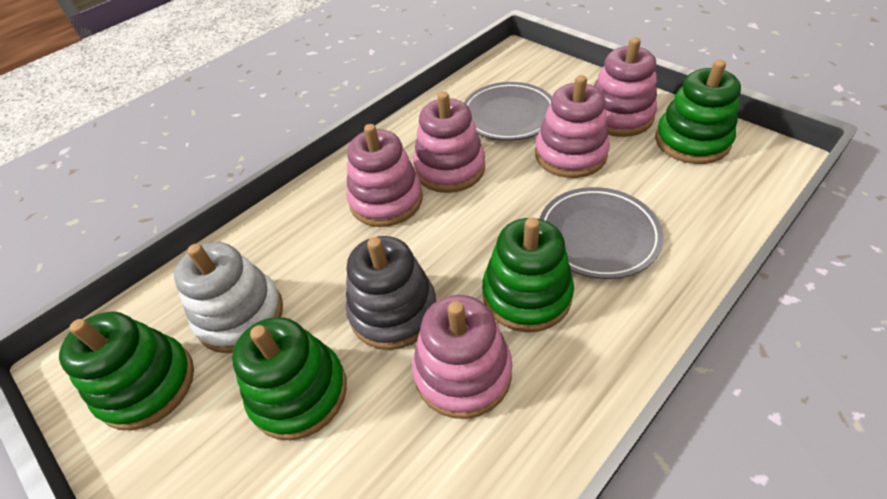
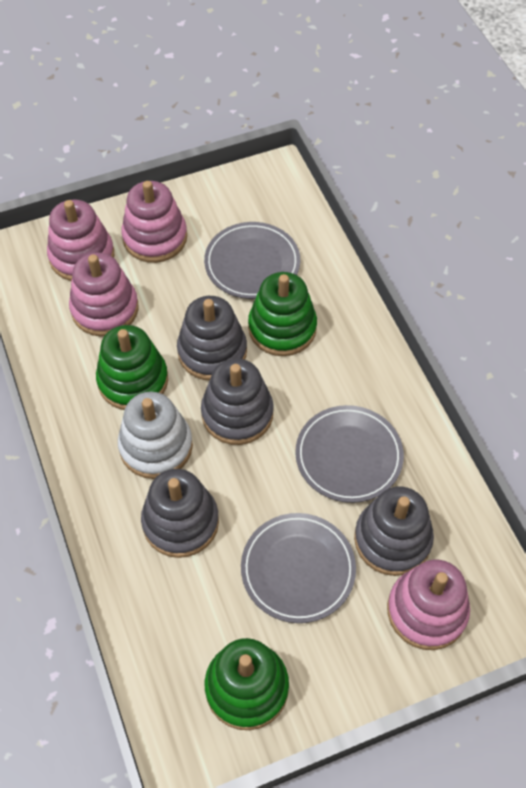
green stacking toy: [59,312,194,430] [232,317,347,440] [482,217,574,332] [655,60,741,164] = 4 -> [96,325,168,410] [205,638,289,730] [248,272,317,356] = 3
grey plate: [464,82,552,141] [539,187,663,279] = 2 -> [204,222,300,299] [241,513,356,623] [295,405,404,503] = 3
grey stacking toy: [346,236,436,350] = 1 -> [141,469,219,558] [177,296,247,380] [201,358,274,445] [354,487,434,576] = 4
pink stacking toy: [346,124,423,227] [412,295,513,419] [413,92,485,193] [535,75,610,178] [594,37,657,137] = 5 -> [47,199,115,281] [69,253,139,337] [121,181,187,263] [387,560,470,650] = 4

